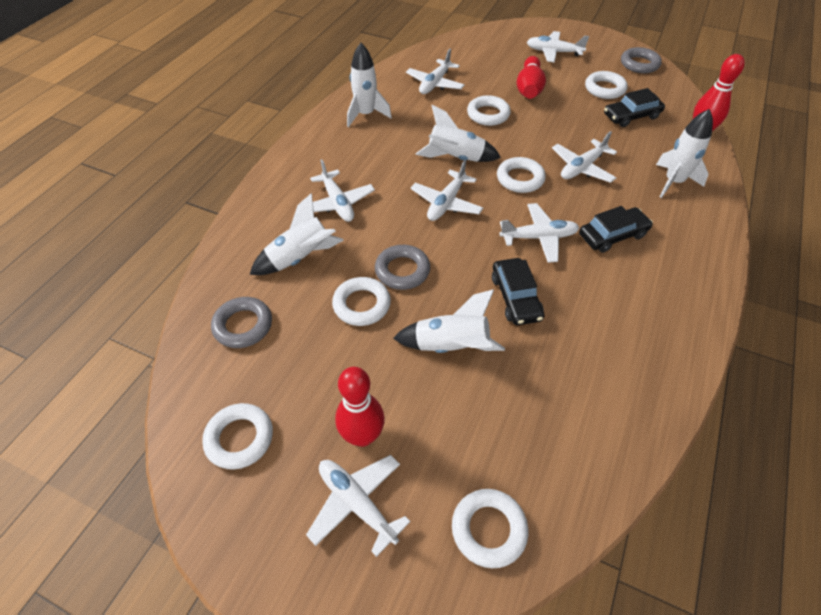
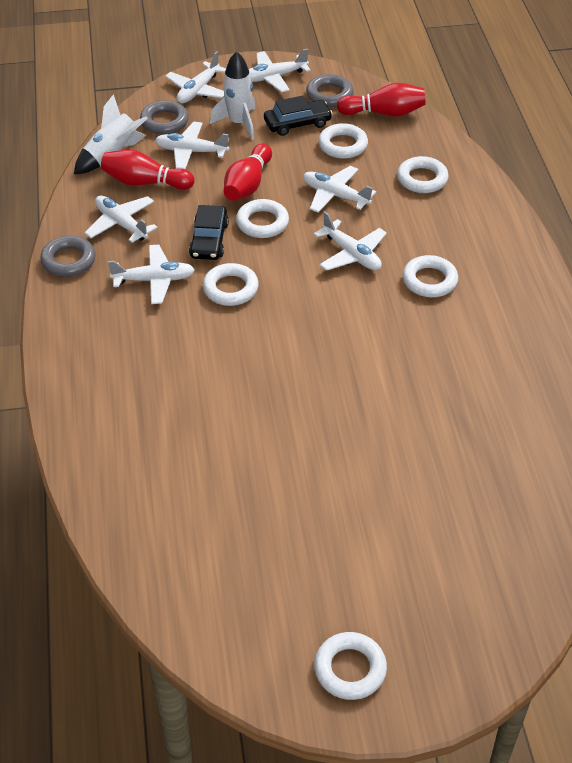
black car: [492,258,544,325] [579,206,653,253] [604,88,665,127] = 3 -> [189,205,229,260] [264,96,332,136] = 2
white rocket: [250,193,344,275] [347,43,392,127] [393,289,505,353] [416,105,501,162] [656,109,713,198] = 5 -> [74,94,148,174] [210,51,255,140] = 2

